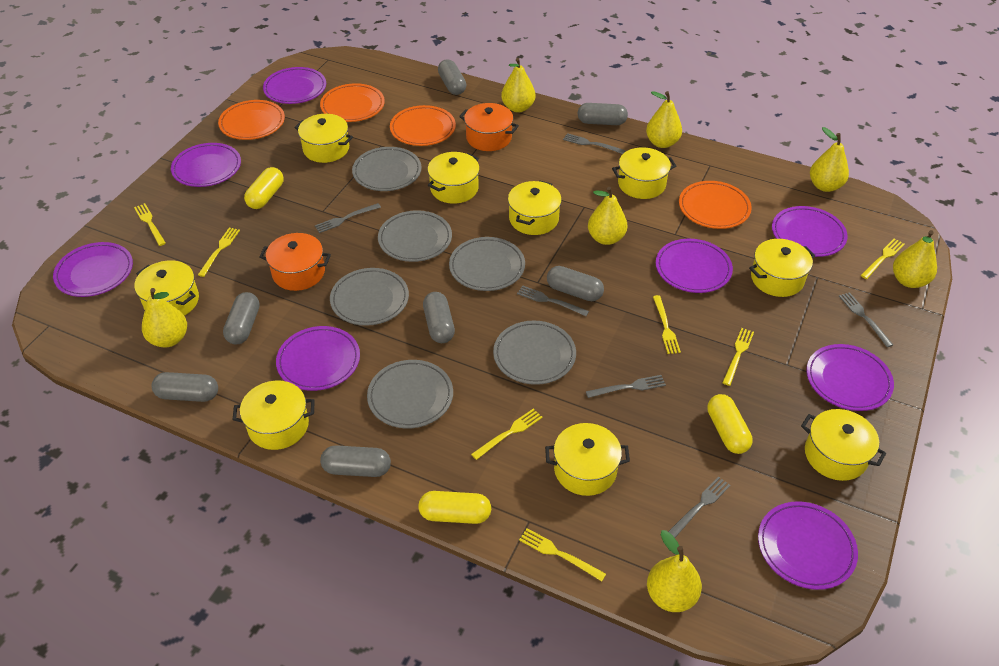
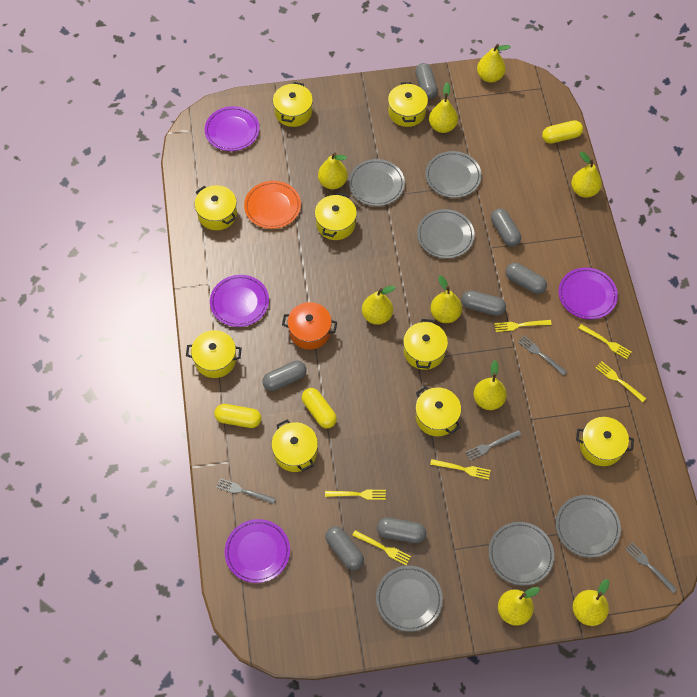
grey fork: [315,203,381,233] [517,285,589,316] [563,133,626,154] [586,375,666,398] [668,476,730,538] [839,292,893,347] = 6 -> [216,478,276,504] [465,430,521,460] [518,336,567,376] [625,543,677,593] = 4
orange plate: [218,100,285,140] [320,83,385,122] [390,105,456,146] [679,181,752,229] = 4 -> [244,181,301,229] = 1
orange pot: [259,233,331,291] [459,103,519,151] = 2 -> [282,302,337,350] = 1
purple plate: [53,242,133,297] [171,143,241,187] [263,67,326,104] [276,326,360,391] [656,239,733,293] [758,501,858,590] [772,206,848,257] [806,344,894,411] = 8 -> [205,106,260,151] [210,275,269,327] [225,519,290,583] [558,268,618,319] = 4
yellow fork: [134,203,166,246] [198,228,240,277] [471,408,543,460] [519,528,606,581] [653,295,681,354] [722,328,754,386] [861,239,905,279] = 7 -> [325,490,386,500] [352,530,411,566] [430,459,491,480] [494,320,552,332] [579,324,631,359] [595,361,646,402] = 6
yellow pear: [142,288,187,347] [501,58,535,112] [588,187,627,245] [646,91,682,148] [647,530,702,612] [810,127,849,192] [893,230,937,288] = 7 -> [318,152,348,189] [362,286,396,325] [429,82,458,133] [430,275,462,323] [474,360,507,410] [477,44,510,83] [498,587,540,626] [571,152,602,198] [573,579,609,626] = 9

